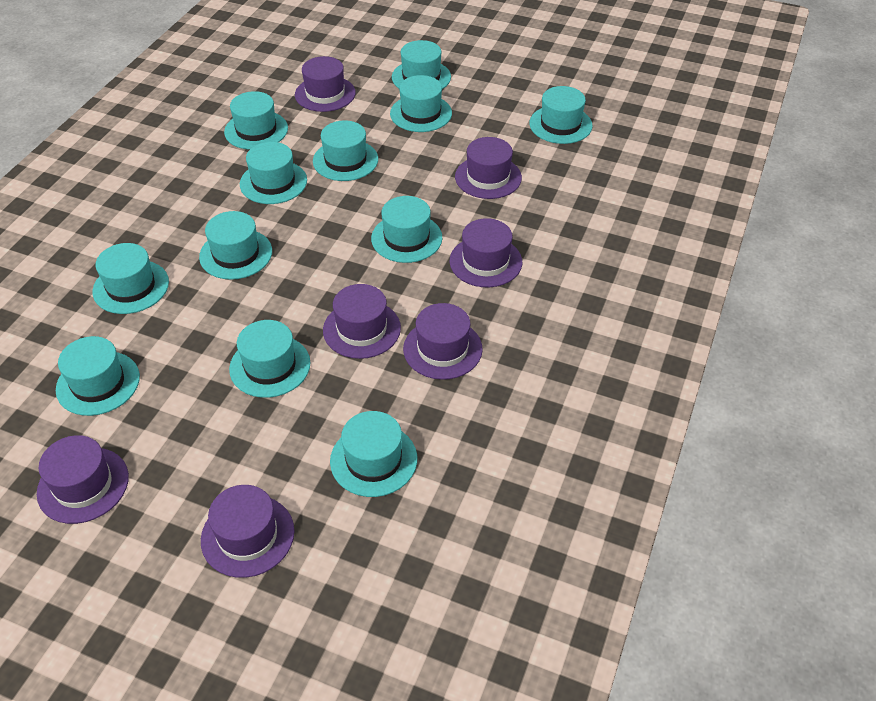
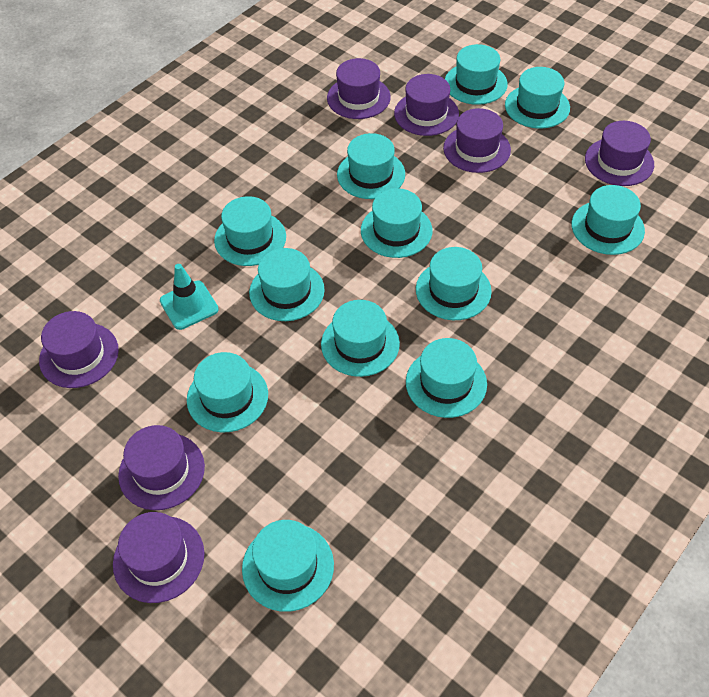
turquoise traffic cone: none = 0 -> [160,264,219,330] = 1

